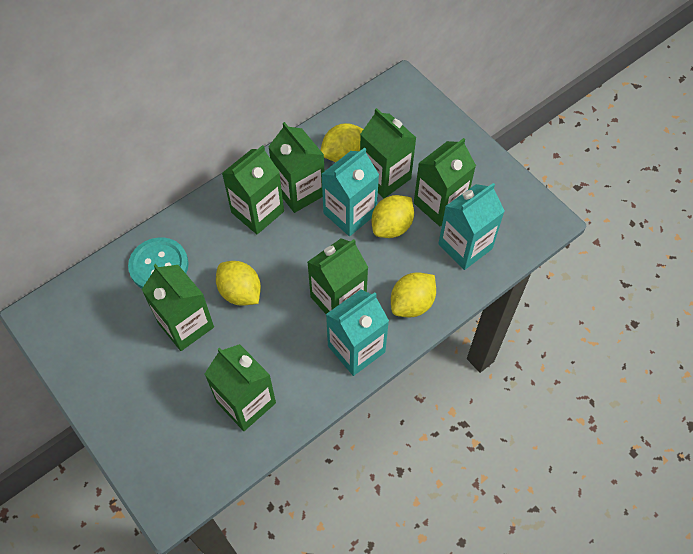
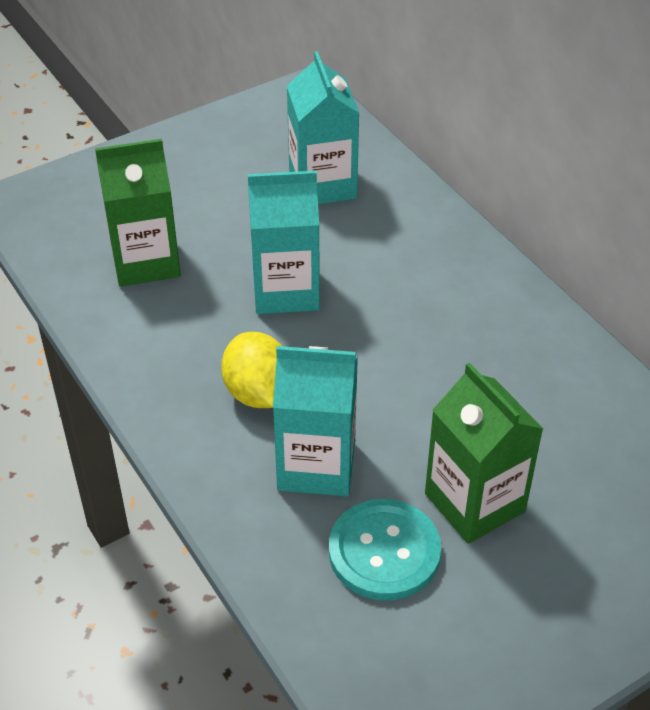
green carton: [141,264,214,351] [205,344,276,431] [222,145,284,234] [268,122,324,213] [307,238,368,314] [360,108,416,198] [414,138,476,226] = 7 -> [95,139,181,287] [425,363,543,544] = 2
yellow lemon: [216,261,261,306] [320,123,363,162] [371,195,414,238] [391,272,436,317] = 4 -> [221,332,282,408] = 1

